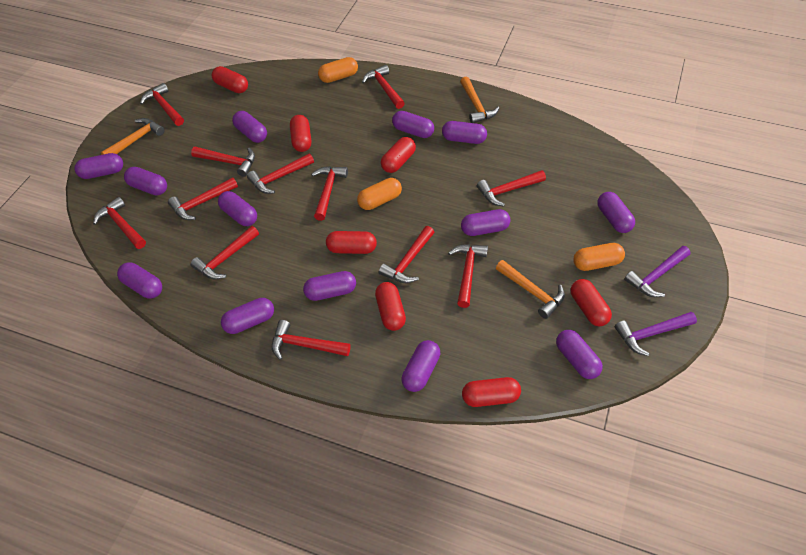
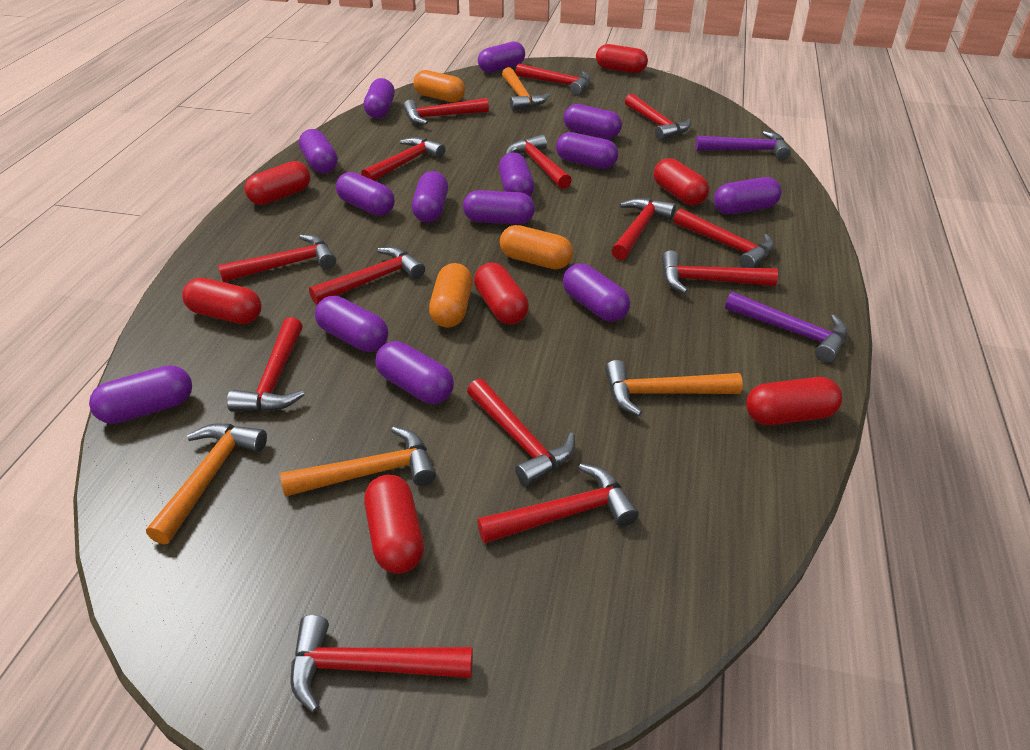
orange hammer: [101,118,165,155] [460,76,499,123] [496,260,565,319] = 3 -> [146,424,267,545] [280,427,436,497] [502,67,550,110] [605,360,743,416] = 4
purple capsule: [74,153,123,179] [117,262,162,299] [124,167,167,195] [218,191,257,226] [221,298,274,334] [232,111,267,143] [303,271,356,301] [392,111,434,138] [402,340,440,392] [442,121,487,144] [461,209,510,236] [556,330,603,379] [597,192,635,233] = 13 -> [89,365,192,424] [299,129,338,173] [315,296,388,352] [336,172,395,216] [364,78,395,119] [375,341,454,404] [412,171,448,223] [463,190,535,224] [478,41,525,73] [499,153,534,196] [556,132,618,169] [563,263,630,322] [564,104,622,139] [714,177,782,214] = 14
red hammer: [93,197,146,249] [140,83,184,126] [168,177,238,220] [190,226,259,280] [191,147,255,177] [247,153,314,194] [272,320,351,360] [311,166,348,221] [362,65,405,109] [379,226,434,283] [448,244,488,308] [477,170,546,206] = 12 -> [218,234,336,282] [227,317,305,412] [290,615,473,713] [309,247,425,304] [361,137,446,181] [403,98,489,125] [467,379,575,487] [477,464,639,544] [505,134,572,189] [515,64,591,95] [611,198,676,260] [625,94,691,140] [661,250,778,294] [674,209,774,268] = 14

